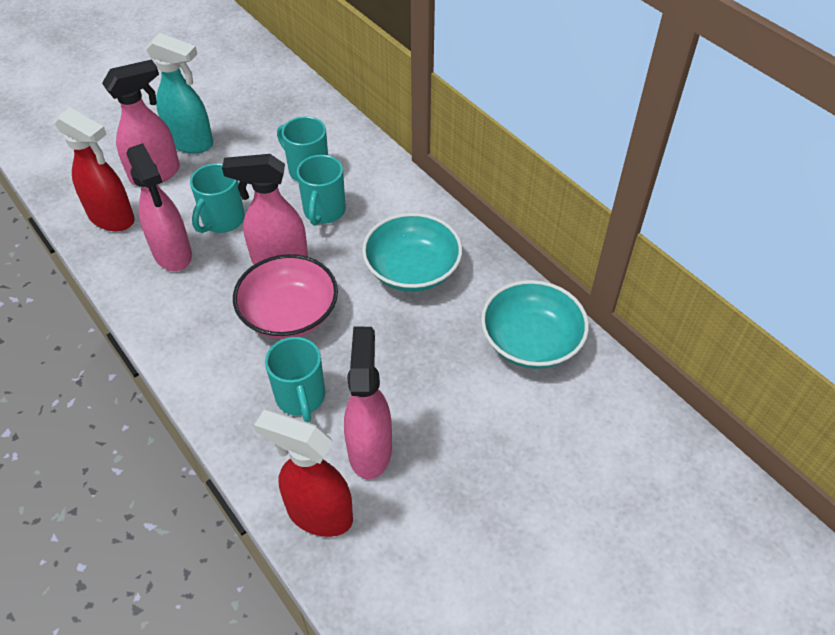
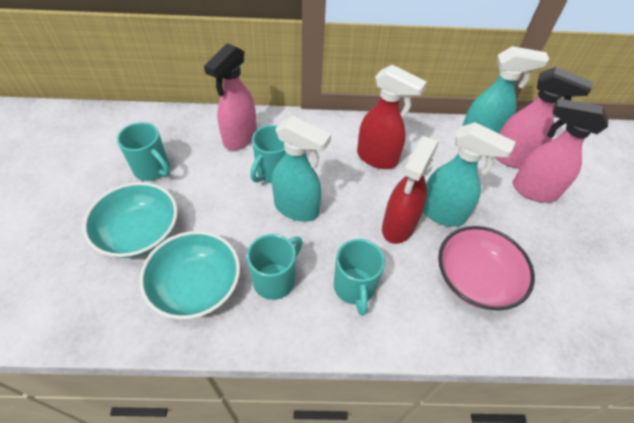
pink spray bottle: [102,59,180,185] [126,143,192,271] [222,154,308,265] [344,327,392,480] = 4 -> [204,43,257,150] [495,67,593,169] [513,98,608,203] = 3
turquoise spray bottle: [145,33,213,153] = 1 -> [272,116,331,222] [423,122,516,227] [462,46,549,133] = 3

